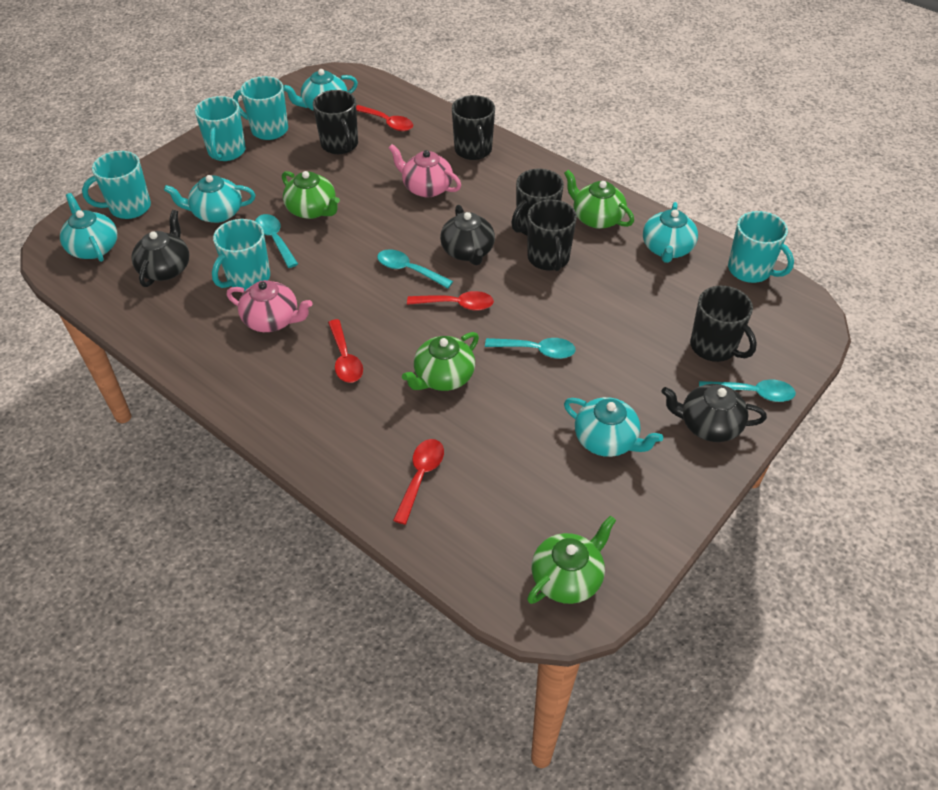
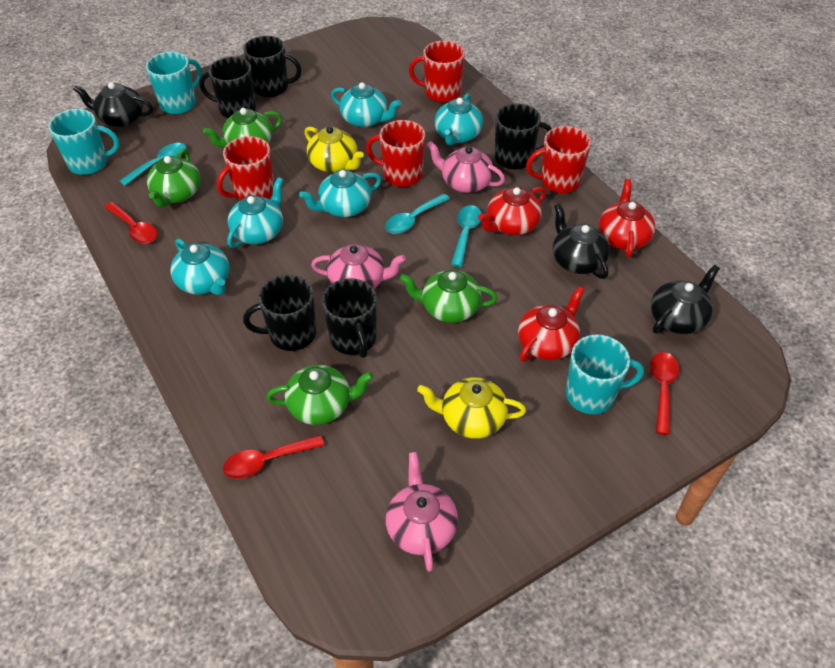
pink teapot: [227,280,312,332] [389,144,461,197] = 2 -> [311,244,406,289] [386,452,458,572] [427,141,505,193] = 3
red mug: none = 0 -> [217,136,274,201] [366,120,425,187] [409,41,465,103] [526,126,591,193] = 4
red spoon: [328,319,363,383] [356,105,413,131] [393,439,444,525] [407,291,494,311] = 4 -> [104,202,157,244] [223,435,324,479] [650,352,679,435] = 3
red teapot: none = 0 -> [478,187,546,235] [518,286,585,362] [599,179,655,257] = 3
turquoise mug: [82,151,151,219] [195,96,246,161] [212,219,270,291] [233,76,288,140] [728,211,794,283] = 5 -> [48,109,120,175] [146,52,202,114] [566,335,644,414] = 3
turquoise spoon: [255,214,298,268] [377,249,453,288] [485,338,576,359] [699,380,796,402] = 4 -> [119,143,186,186] [385,193,450,234] [451,205,482,267] = 3
yellow teapot: none = 0 -> [304,126,364,173] [417,377,526,439] = 2

